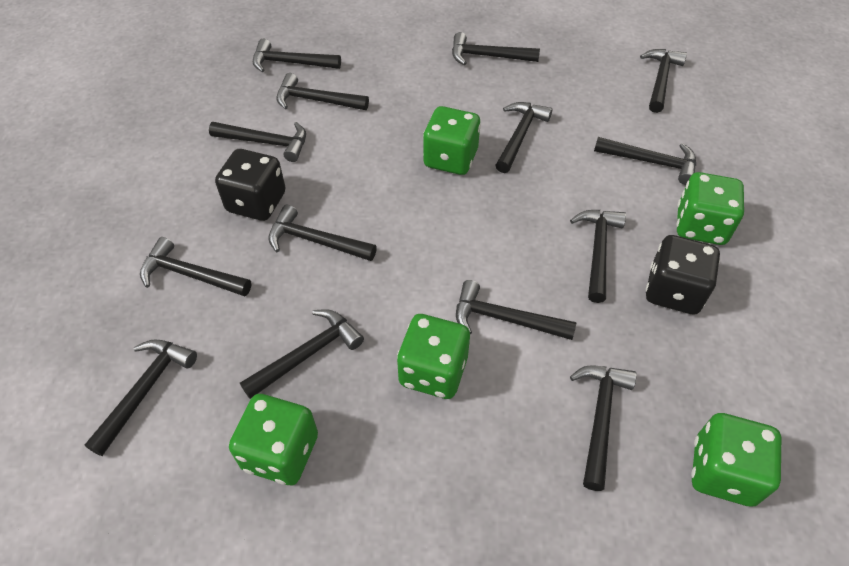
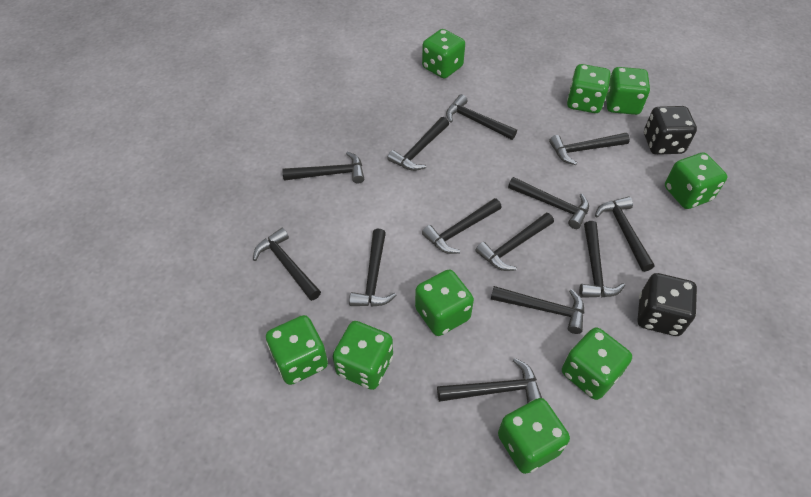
black hammer: [85,340,197,456] [140,237,251,297] [209,122,306,162] [240,309,364,399] [253,39,341,72] [268,205,377,261] [276,73,369,110] [452,32,540,65] [456,280,576,340] [495,102,552,173] [570,210,626,303] [570,365,637,491] [594,137,696,185] [640,49,687,113] = 14 -> [253,228,321,301] [282,151,364,184] [349,229,396,307] [387,117,449,171] [422,198,502,254] [437,358,542,403] [446,94,517,140] [475,213,554,271] [491,286,584,334] [508,177,589,229] [549,133,630,165] [579,221,625,298] [595,197,655,272] = 13
green dice: [229,394,318,485] [397,314,470,399] [423,106,481,175] [676,172,744,245] [691,413,782,507] = 5 -> [266,315,328,385] [333,321,393,390] [415,270,474,336] [422,29,465,79] [498,398,570,474] [562,327,632,400] [567,64,610,113] [606,67,650,115] [665,152,727,209] = 9

